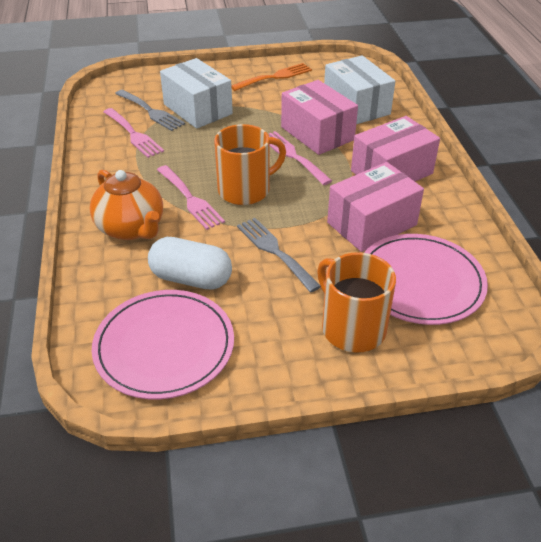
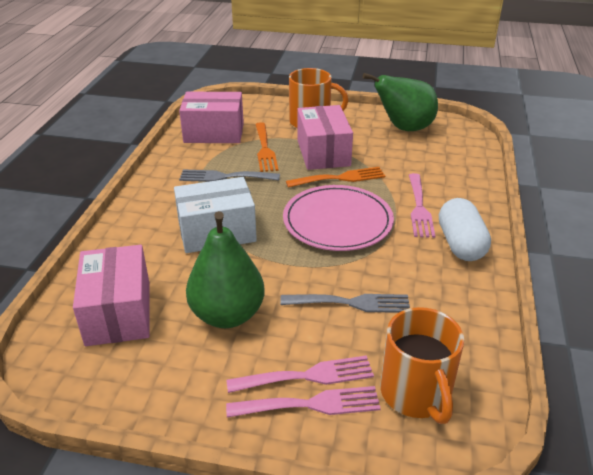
green pear: none = 0 -> [186,211,265,328] [363,73,438,131] = 2
orange fork: [231,63,312,91] = 1 -> [255,122,278,172] [286,167,385,188] = 2
orange teapot: [90,170,163,240] = 1 -> none = 0
pink plate: [92,290,234,399] [364,234,488,325] = 2 -> [283,185,394,251] = 1
white box: [160,58,233,129] [324,55,395,124] = 2 -> [174,177,257,253] = 1

